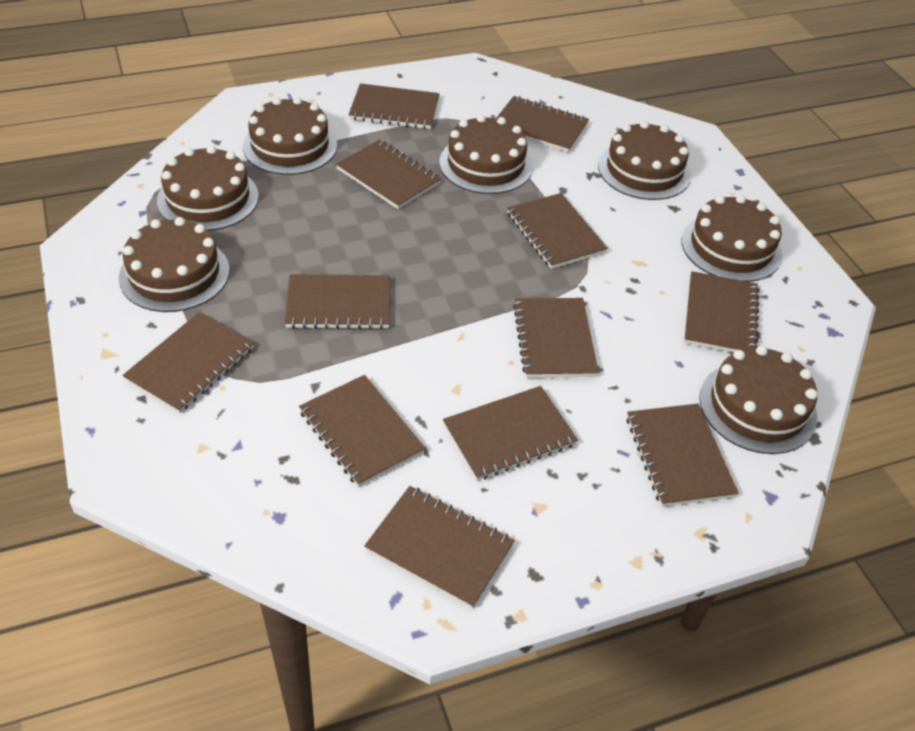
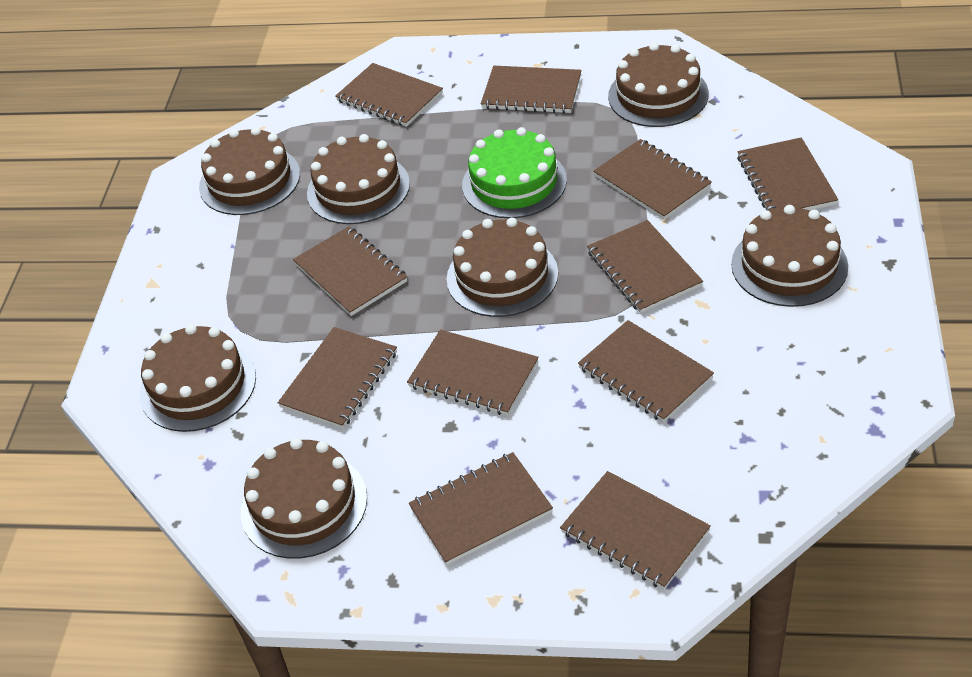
brown notebook: [122,312,254,413] [285,274,390,329] [299,375,425,487] [336,139,441,209] [349,83,440,129] [364,486,515,609] [443,386,578,481] [496,96,589,152] [507,193,608,269] [513,298,599,378] [626,404,738,507] [684,271,760,353] = 12 -> [278,327,397,429] [293,226,407,316] [335,63,443,127] [407,330,539,416] [409,452,553,565] [481,66,581,113] [560,471,711,590] [578,320,714,422] [587,220,703,313] [593,139,712,220] [737,137,838,211] = 11
green cake: none = 0 -> [462,127,567,218] = 1

